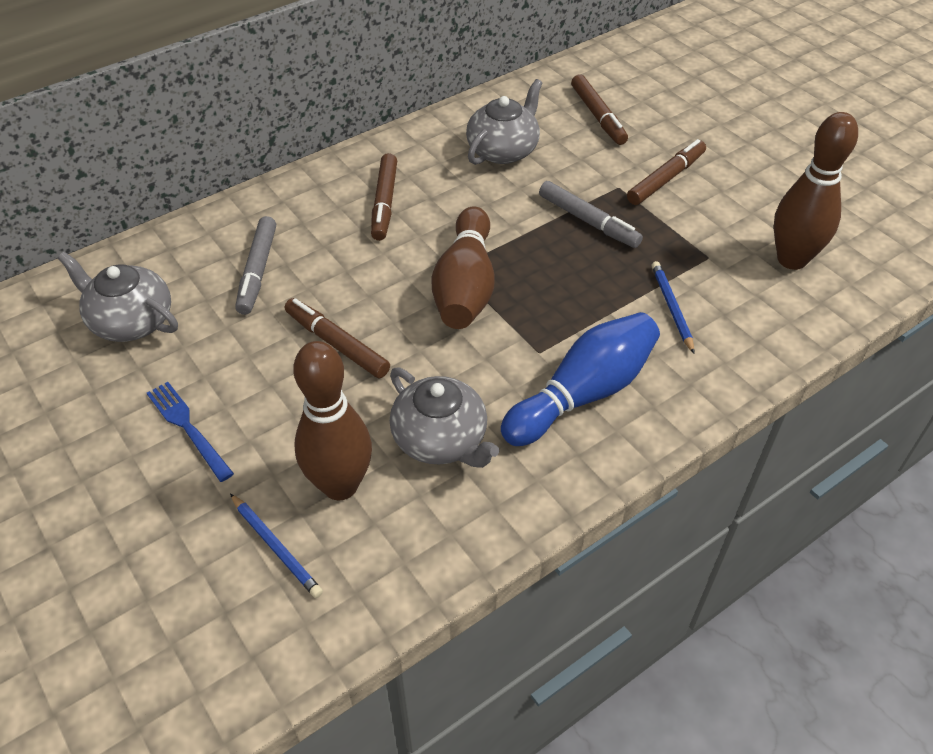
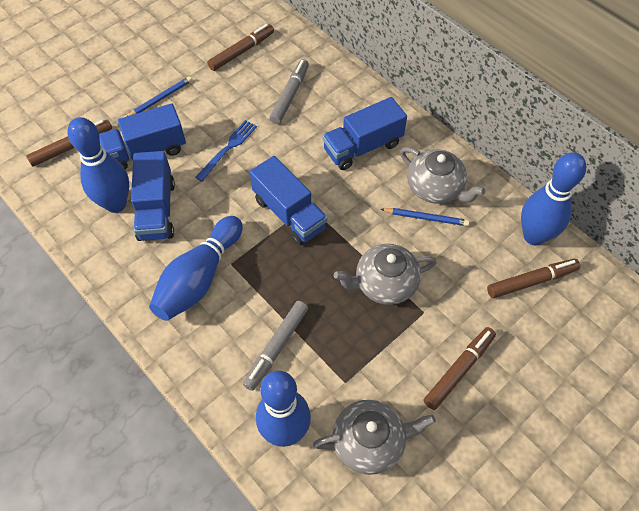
blue bowling pin: [501,312,660,446] = 1 -> [68,117,129,213] [149,216,243,321] [256,370,311,447] [521,152,586,245] = 4
blue truck: none = 0 -> [99,103,186,170] [131,151,175,241] [250,156,327,245] [323,97,407,170] = 4
brown bowling pin: [293,341,372,500] [431,206,494,329] [774,112,858,270] = 3 -> none = 0

